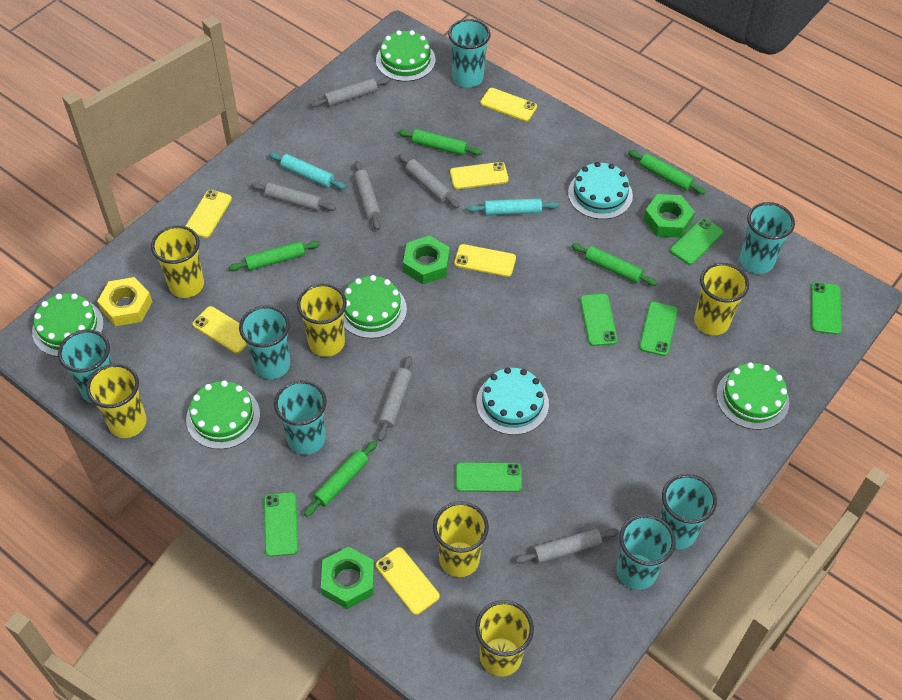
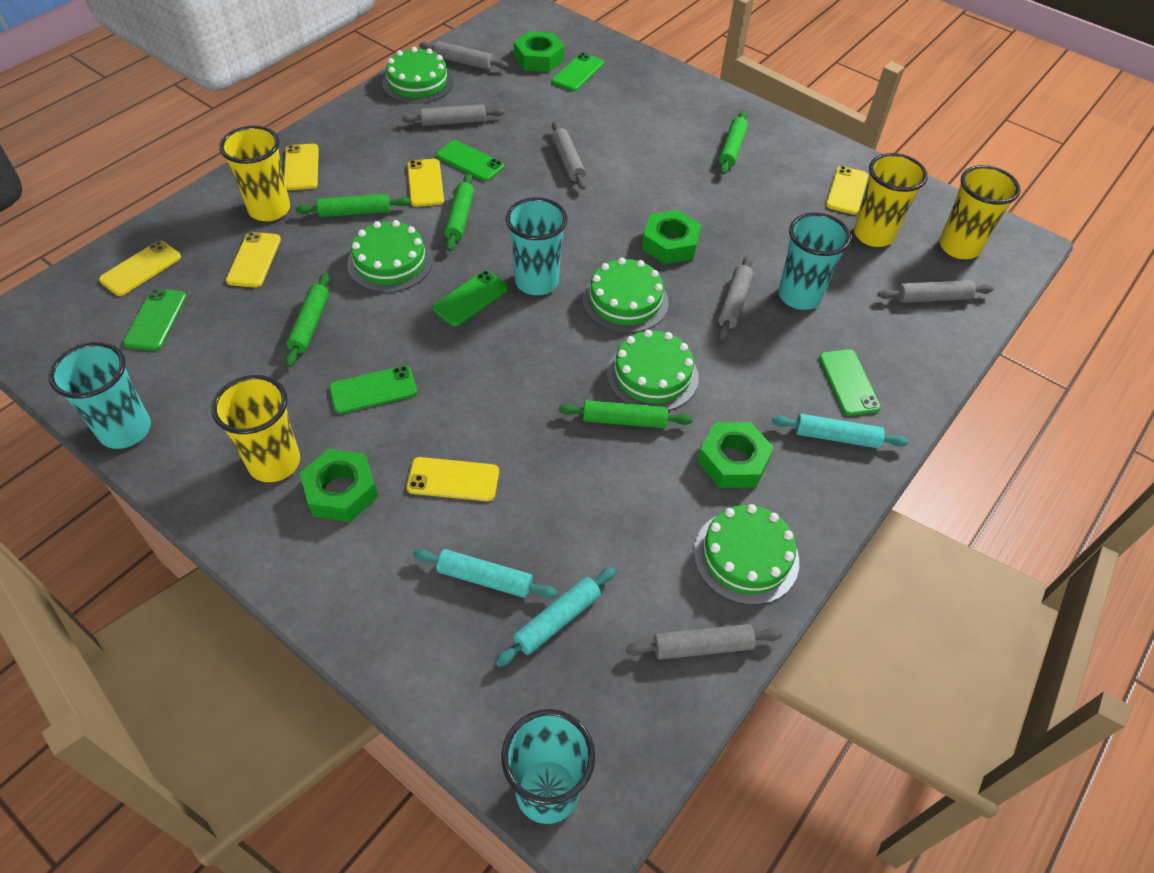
green nut: [321,546,374,609] [403,235,450,284] [644,194,695,238] = 3 -> [300,449,378,522] [514,31,564,72] [642,210,701,264] [697,422,774,488] = 4
turquoise cake: [476,367,549,435] [568,162,633,219] = 2 -> none = 0
turquoise cup: [58,329,112,403] [239,305,290,379] [274,380,327,455] [448,19,491,88] [617,514,676,590] [660,474,717,549] [740,202,795,274] = 7 -> [48,342,151,449] [501,709,595,824] [506,197,567,295] [779,212,851,310] = 4
turquoise rolling pin: [269,152,346,189] [467,198,559,215] = 2 -> [413,549,558,599] [495,567,616,667] [772,414,909,448] = 3
yellow cup: [86,363,147,438] [151,225,204,298] [297,283,347,357] [433,501,489,577] [475,600,534,677] [694,263,749,335] = 6 -> [211,375,300,482] [219,125,290,221] [854,153,928,247] [939,165,1021,259] = 4
yellow nut: [97,277,152,326] = 1 -> none = 0

